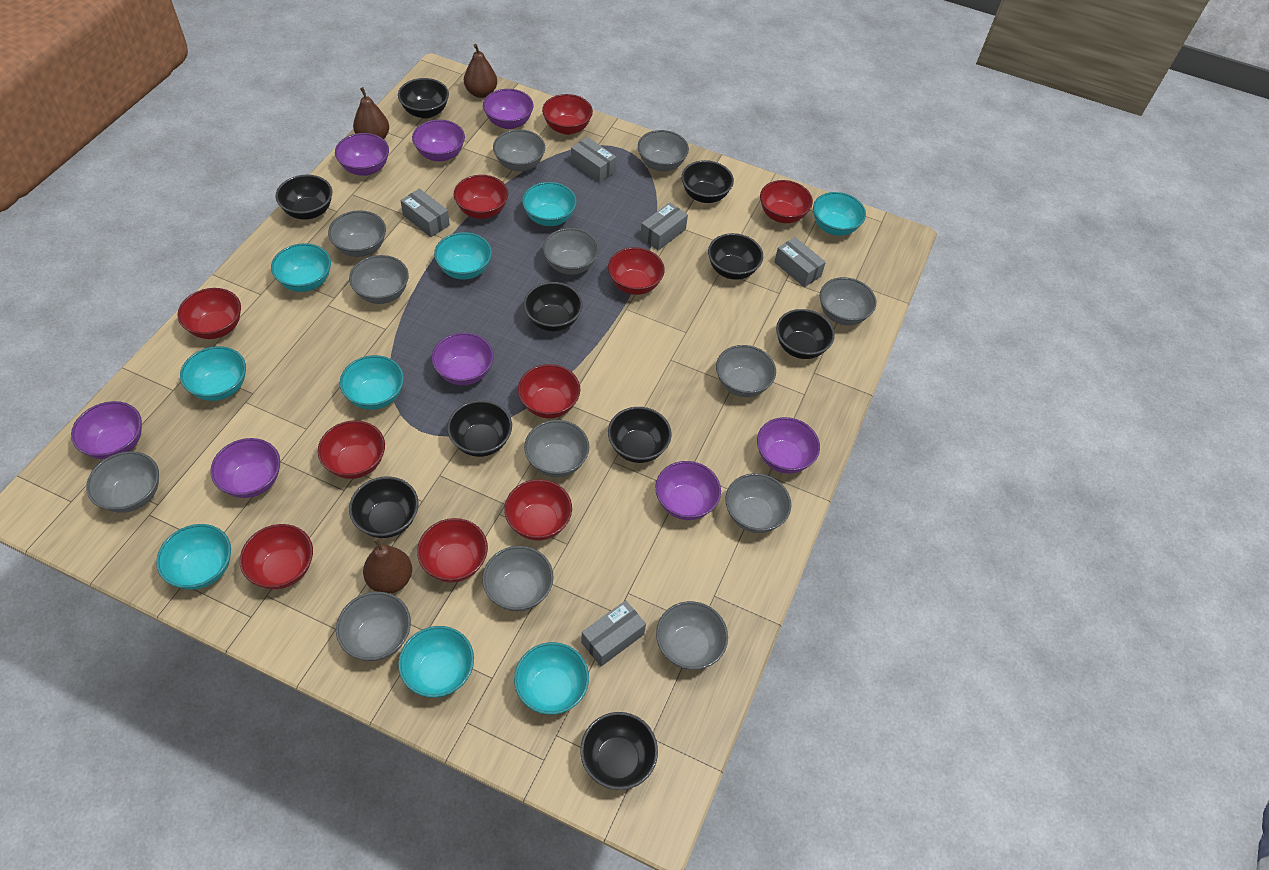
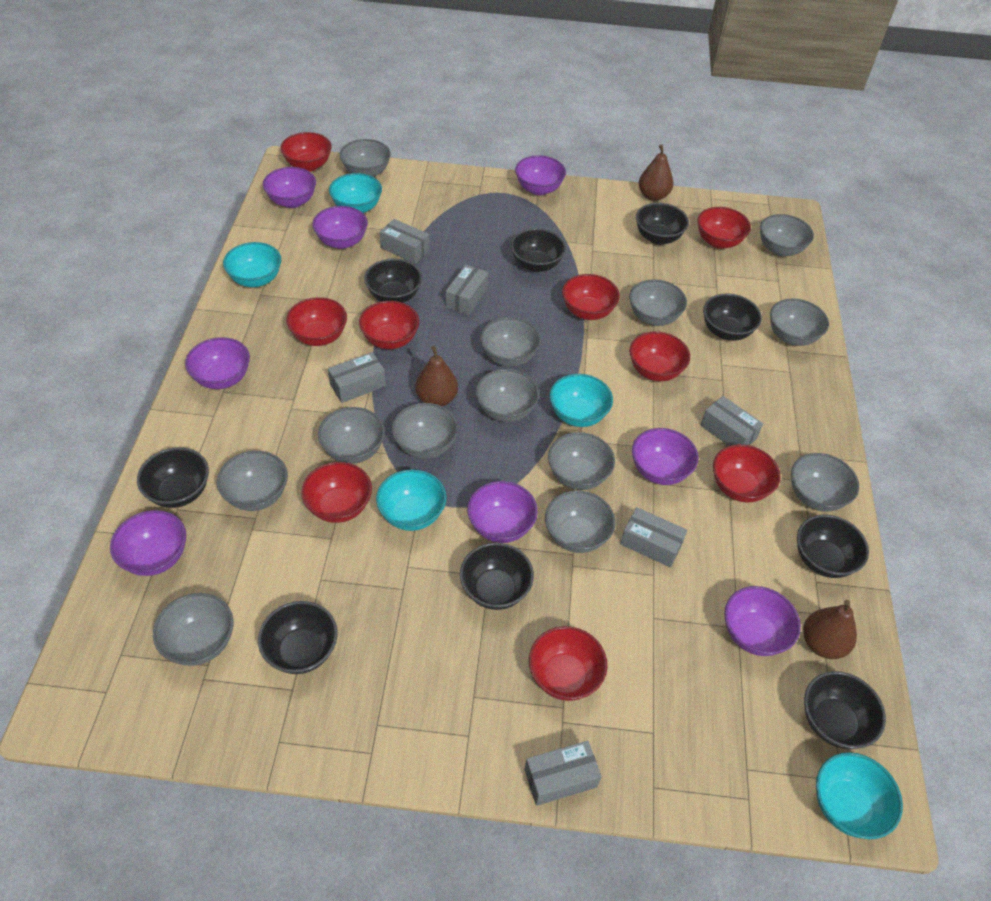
black bowl: [275,175,332,220] [349,476,419,538] [398,78,449,119] [447,400,512,457] [524,282,583,331] [580,712,658,790] [608,407,672,463] [681,160,734,203] [708,233,763,280] [776,309,835,359] = 10 -> [137,447,209,508] [258,601,338,674] [364,258,422,303] [460,543,534,610] [511,228,566,272] [636,203,689,245] [703,294,762,341] [797,515,869,578] [804,671,886,749] = 9
grey box: [400,188,450,237] [571,137,616,183] [581,600,646,666] [640,202,688,251] [774,237,826,287] = 5 -> [328,352,386,403] [380,219,429,264] [446,264,488,315] [524,741,602,806] [620,507,687,568] [701,396,763,446] = 6
red bowl: [177,288,241,339] [240,524,313,589] [318,420,385,479] [417,518,488,582] [453,175,508,219] [504,479,572,540] [518,364,580,418] [542,94,593,135] [608,247,665,295] [760,180,813,223] = 10 -> [280,132,332,172] [286,297,347,346] [301,462,372,523] [359,301,419,349] [529,626,608,701] [562,274,620,320] [630,331,690,381] [698,207,751,249] [713,444,781,503] = 9
turquoise bowl: [156,524,231,590] [180,346,246,401] [271,243,331,292] [340,355,404,410] [398,626,474,698] [434,232,492,280] [514,642,589,715] [522,182,577,226] [813,192,866,236] = 9 -> [223,242,281,287] [329,173,382,213] [376,469,447,531] [550,374,613,427] [816,752,903,839] = 5

